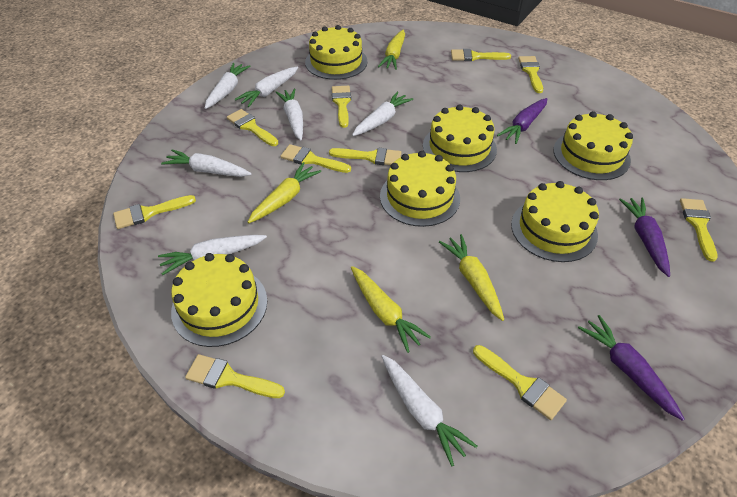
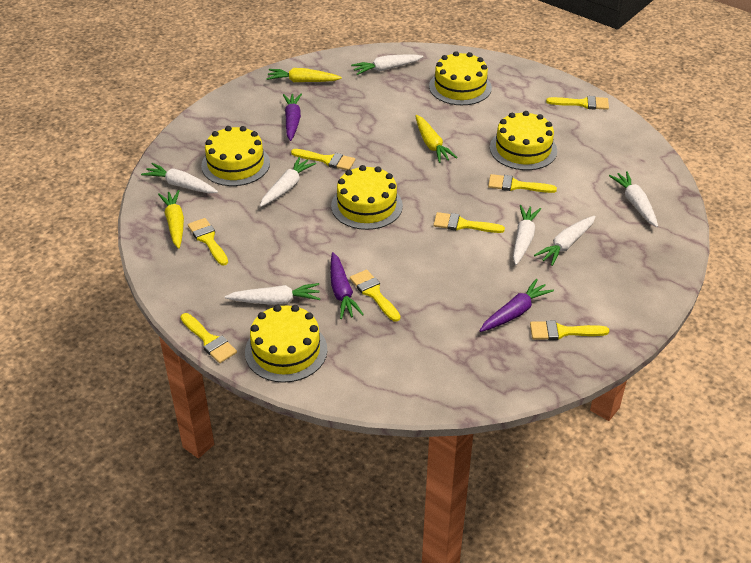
yellow brush: [113,195,196,229] [185,354,285,398] [227,109,278,146] [280,144,351,173] [329,148,401,165] [332,86,351,128] [451,49,511,61] [473,345,567,420] [518,56,543,93] [680,198,718,262] = 10 -> [181,313,237,363] [188,218,228,266] [291,149,355,170] [350,270,400,322] [433,212,505,233] [488,174,557,193] [530,320,609,340] [546,96,609,110] = 8
yellow cake: [171,253,267,347] [305,25,368,80] [380,151,460,227] [423,104,497,172] [511,181,599,262] [553,111,633,180] = 6 -> [201,126,270,186] [245,305,327,383] [331,165,403,230] [429,51,492,105] [490,111,557,170] = 5
yellow carrot: [248,162,321,223] [351,266,431,353] [378,30,405,70] [439,234,504,321] = 4 -> [158,190,184,249] [266,68,342,82] [415,115,458,163] = 3

